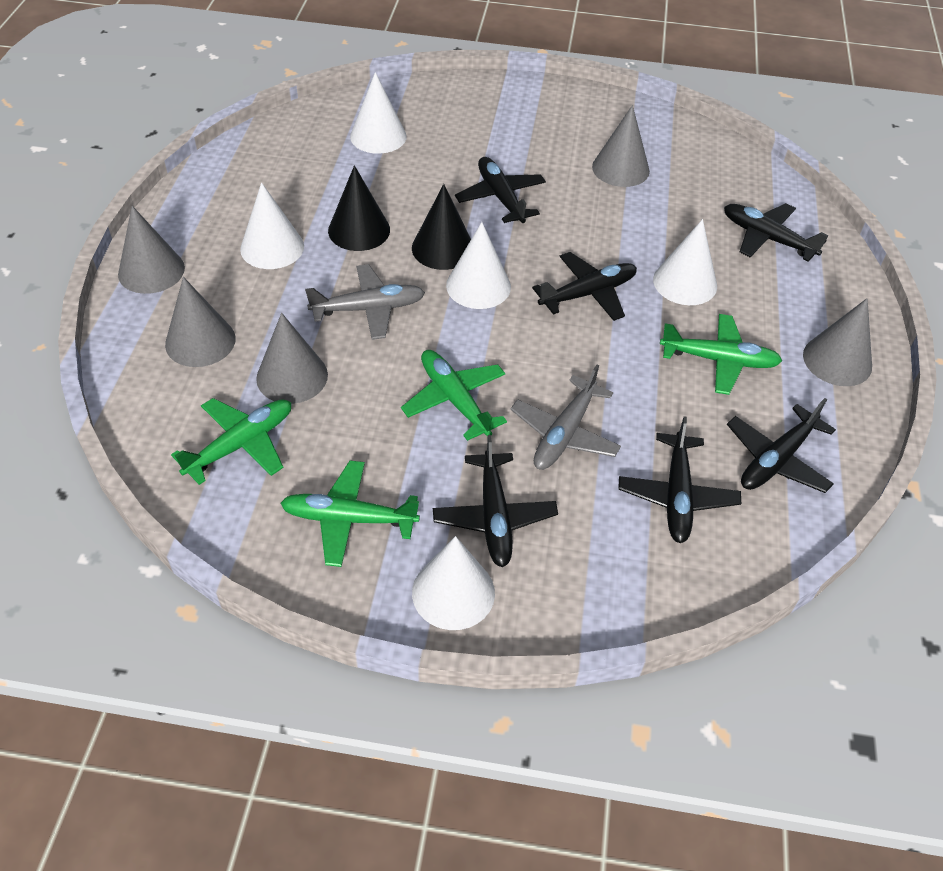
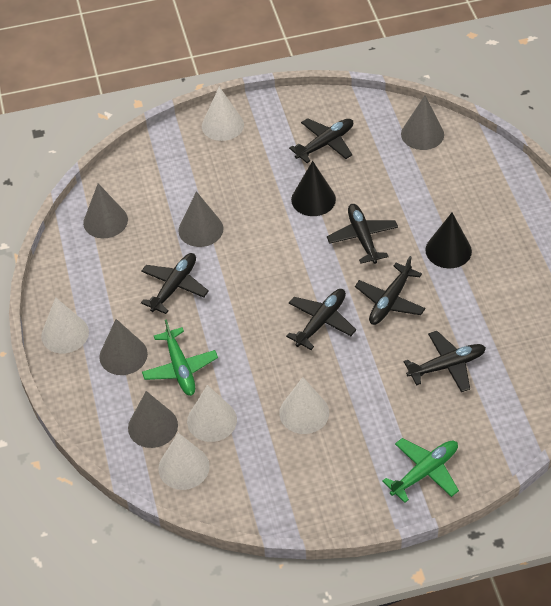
green plane: [171,398,291,485] [280,461,420,567] [401,350,507,441] [660,314,782,395] = 4 -> [142,319,218,396] [382,438,459,503] = 2
grey plane: [305,264,425,340] [510,365,621,470] = 2 -> none = 0

